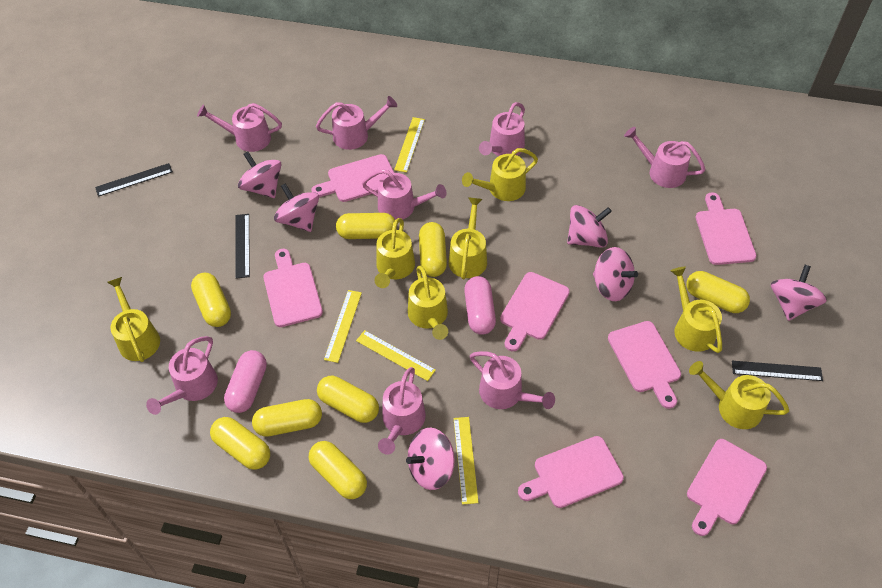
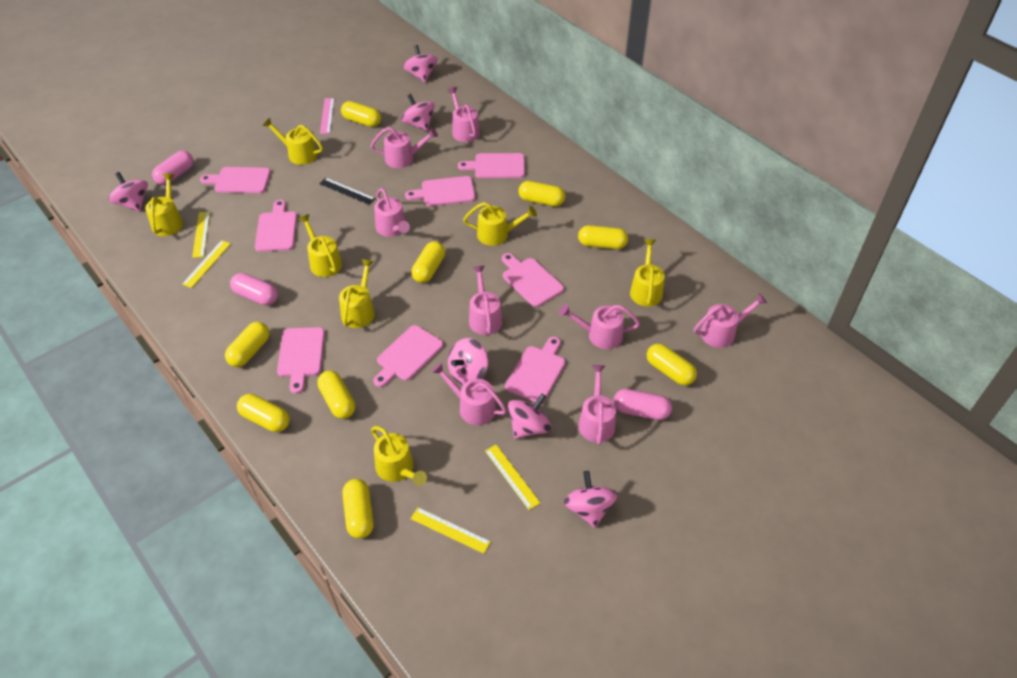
black ruler: [95,163,173,197] [235,214,250,279] [732,361,823,381] = 3 -> [319,178,375,205] = 1
pink capsule: [224,350,267,413] [464,276,496,335] = 2 -> [152,151,193,185] [230,273,278,305] [613,389,672,420] = 3
pink cutting board: [263,249,323,327] [311,154,394,202] [500,272,570,351] [518,436,624,508] [608,321,681,409] [687,439,767,536] [696,192,757,265] = 7 -> [200,167,271,193] [255,200,297,252] [277,327,325,394] [373,325,443,387] [405,176,475,206] [458,153,525,178] [502,253,564,307] [505,337,566,403] = 8
pink ruler: none = 0 -> [320,98,334,134] = 1
yellow capsule: [191,273,231,327] [210,417,270,470] [252,399,322,437] [309,441,367,499] [317,376,379,423] [336,213,395,239] [419,222,447,277] [686,271,750,313] = 8 -> [225,322,270,367] [237,394,290,432] [317,371,355,419] [341,101,381,127] [342,479,374,539] [411,241,445,283] [518,181,565,207] [578,225,628,249] [647,344,697,386] = 9

